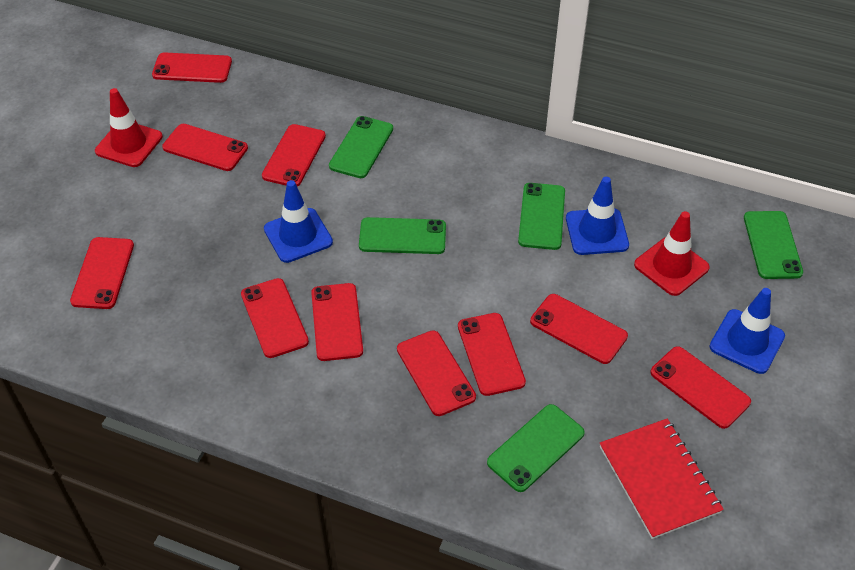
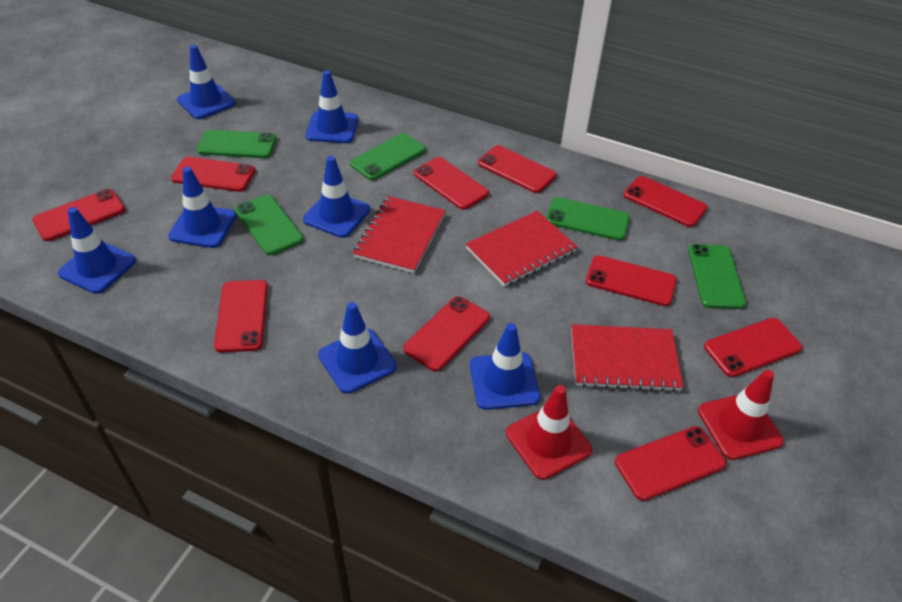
blue traffic cone: [264,180,333,263] [566,177,629,255] [709,288,785,374] = 3 -> [58,207,136,294] [168,167,236,248] [177,45,236,119] [303,156,370,238] [306,70,358,143] [318,302,397,394] [470,323,540,410] = 7
red notebook: [600,419,724,539] = 1 -> [353,196,446,273] [466,211,577,287] [571,324,683,392] = 3

